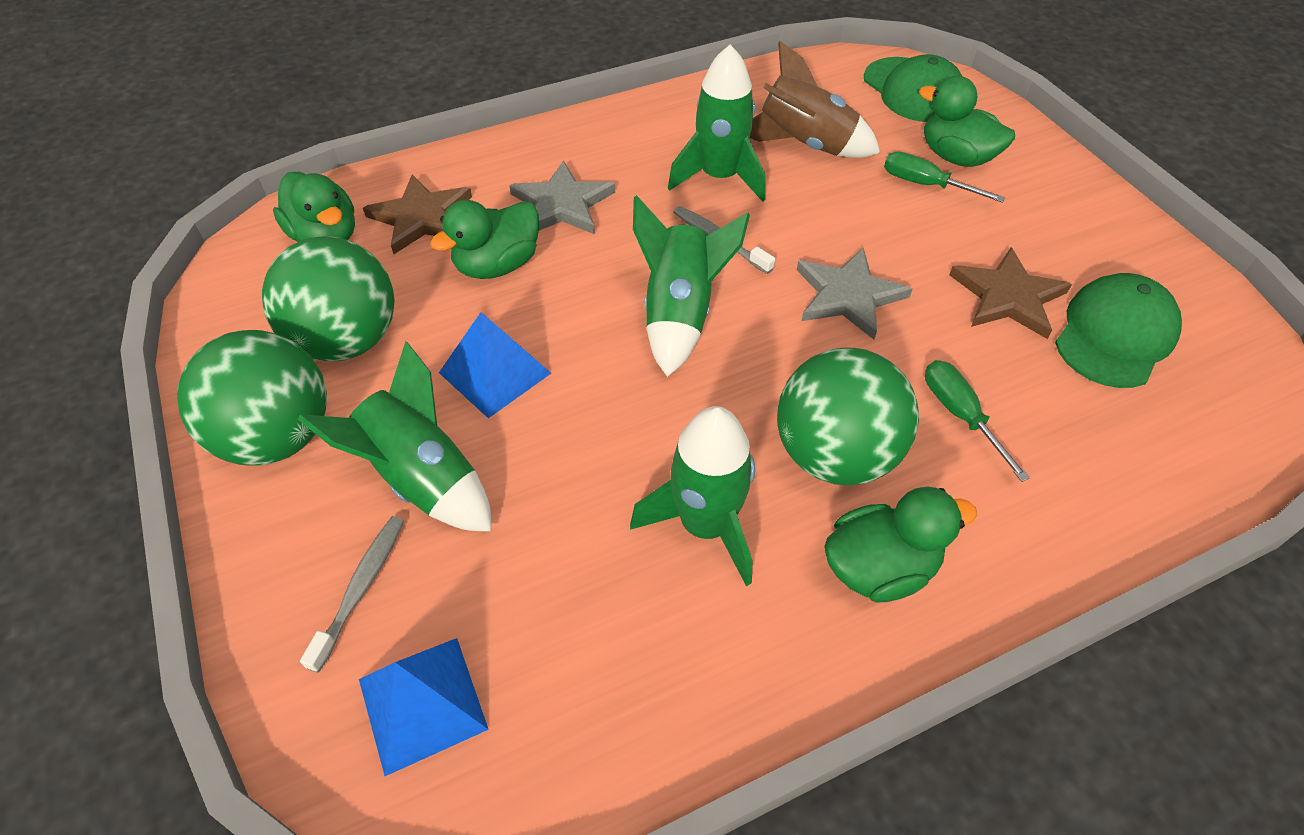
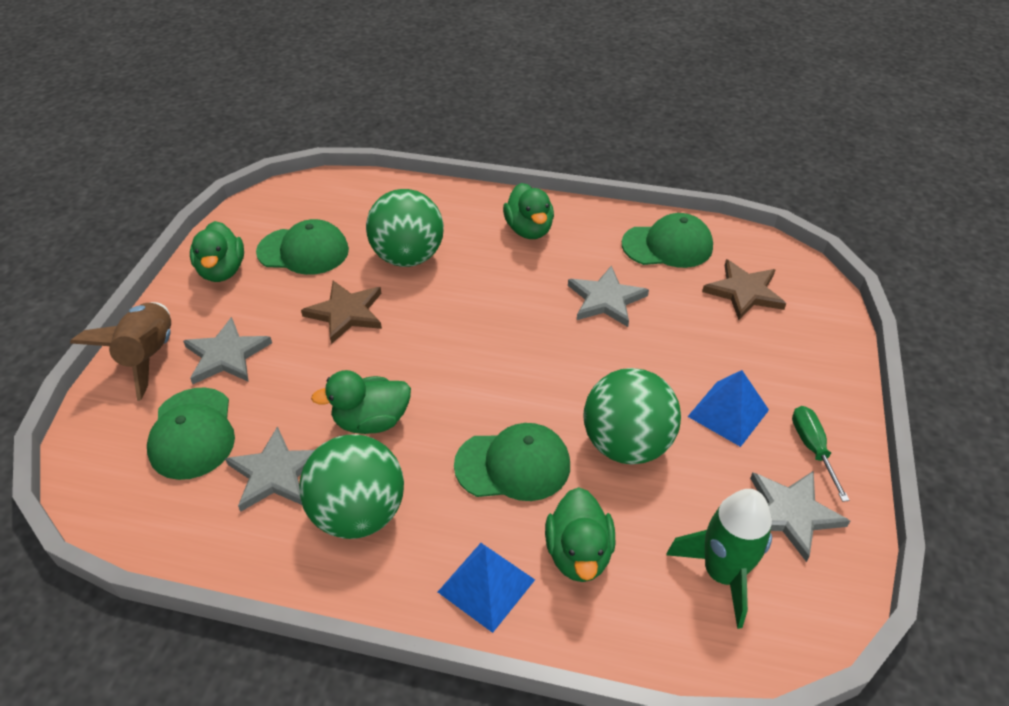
green cap: [864,54,963,122] [1055,273,1182,388] = 2 -> [147,387,235,480] [256,219,349,275] [454,423,570,501] [622,213,713,268] = 4
green rocket: [298,341,492,532] [630,406,755,586] [633,195,750,377] [668,45,766,202] = 4 -> [666,489,772,629] = 1
green screwdriver: [884,151,1005,203] [925,360,1030,482] = 2 -> [792,406,850,502] = 1
grey star: [509,160,615,234] [797,248,912,339] = 2 -> [183,317,272,384] [225,426,315,512] [568,265,649,327] [750,471,850,562] = 4
grey toothbrush: [300,516,404,673] [673,206,775,274] = 2 -> none = 0

